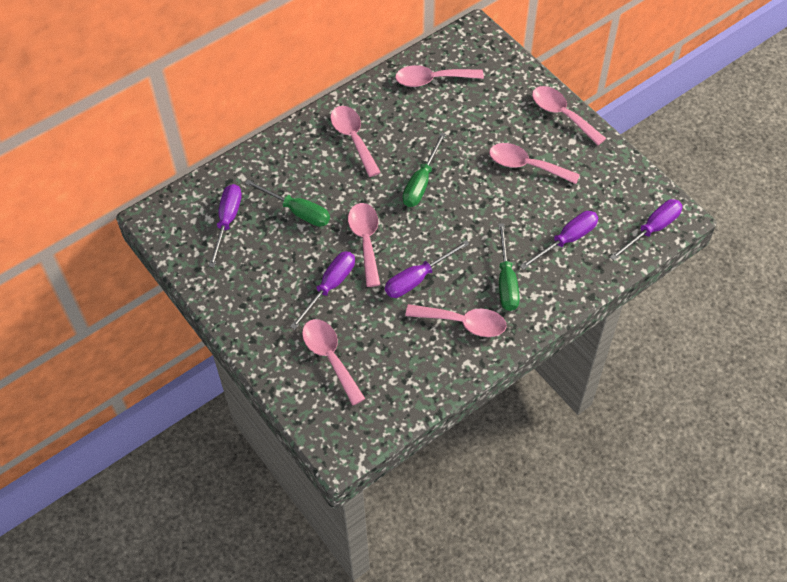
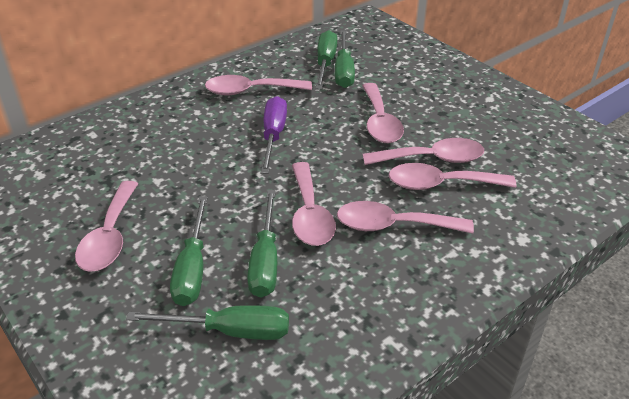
green screwdriver: [245,180,330,227] [403,133,446,207] [498,223,520,311] = 3 -> [126,305,289,340] [170,196,208,306] [247,190,277,298] [316,30,338,89] [335,30,355,88] = 5
purple screwdriver: [208,184,242,268] [290,251,355,330] [385,240,470,298] [520,211,598,270] [610,199,683,260] = 5 -> [261,96,287,174] = 1

